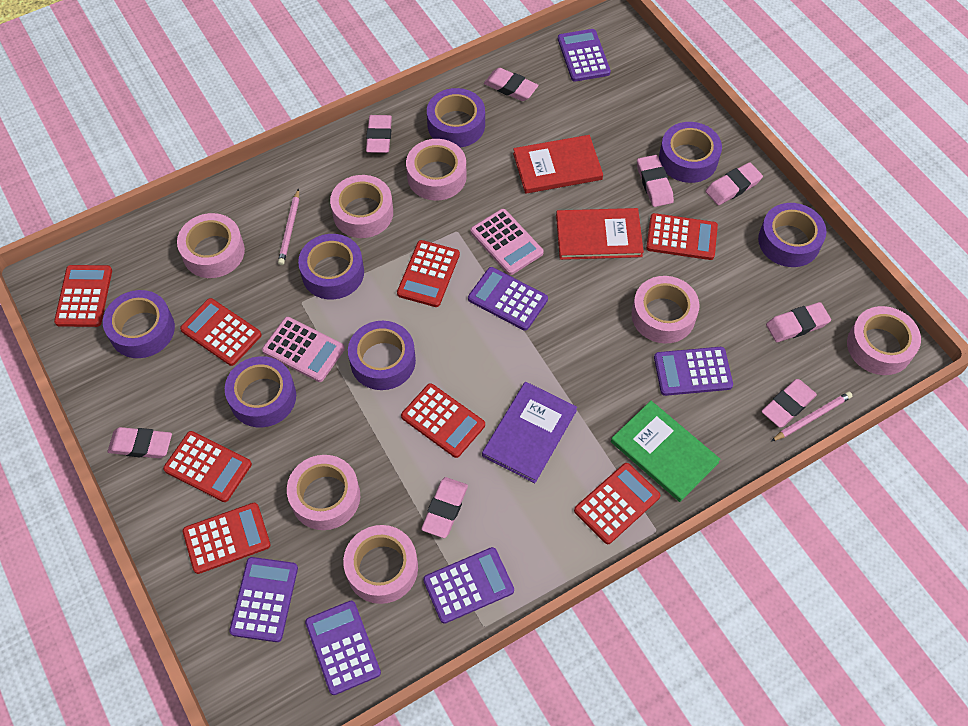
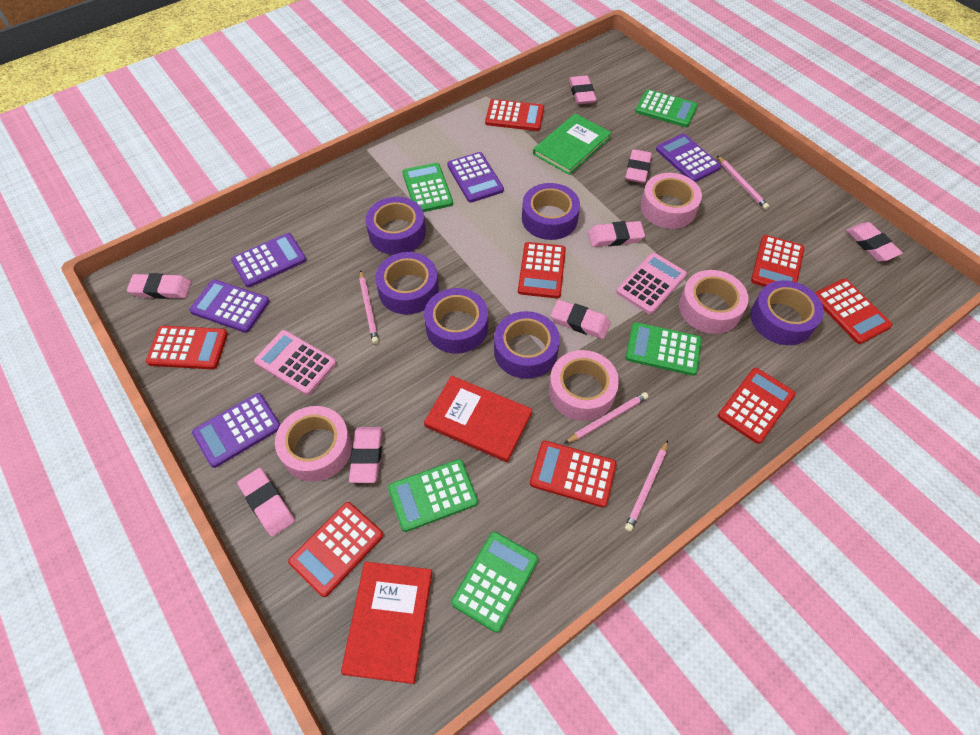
green calculator: none = 0 -> [388,459,478,532] [402,163,453,212] [451,532,538,633] [626,322,702,376] [635,89,698,127] = 5
pink pencil: [278,189,299,265] [771,392,852,441] = 2 -> [359,270,379,344] [564,392,648,444] [625,440,668,532] [717,156,769,210] = 4
pink tape: [177,213,245,278] [287,455,360,530] [330,175,393,238] [343,525,418,604] [406,139,467,201] [632,276,700,343] [847,306,921,375] = 7 -> [275,406,352,482] [549,350,619,421] [641,173,702,229] [679,270,749,334] = 4
purple book: [482,382,577,483] = 1 -> none = 0
purple calculator: [229,557,298,642] [305,601,381,695] [423,547,514,624] [468,267,548,331] [558,29,611,82] [654,347,733,396] = 6 -> [189,279,270,333] [192,393,281,468] [231,233,306,287] [447,152,504,203] [656,134,721,182] = 5
purple tape: [103,290,175,358] [225,356,296,427] [298,234,364,299] [348,321,416,390] [427,88,485,148] [659,122,722,183] [758,203,827,267] = 7 -> [366,197,426,255] [375,252,439,314] [424,288,488,354] [494,311,560,379] [522,183,580,240] [750,280,824,345] = 6

